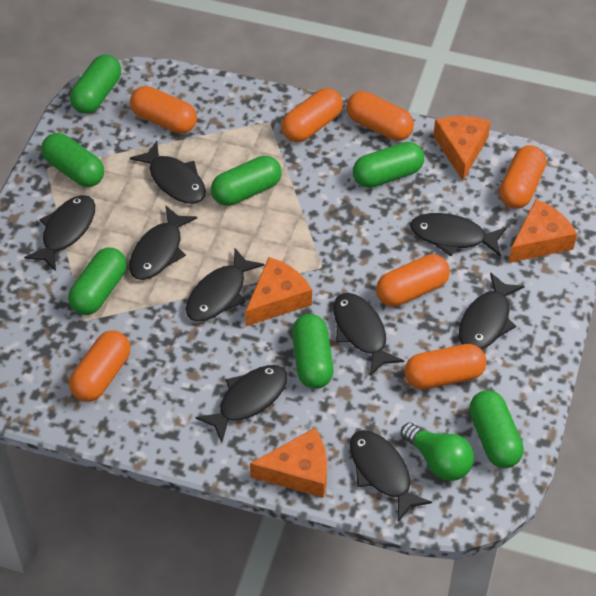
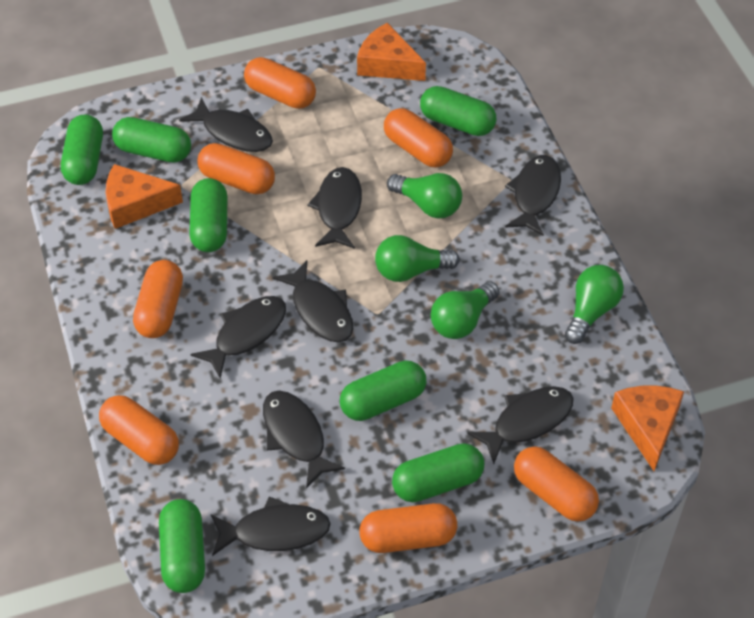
black fish: [24,195,95,271] [129,205,197,280] [130,141,206,204] [186,248,264,322] [195,365,287,442] [333,293,404,376] [350,430,432,522] [410,213,507,257] [459,272,525,350] = 9 -> [179,97,273,152] [191,296,286,378] [211,497,331,556] [263,390,345,488] [273,260,353,343] [307,167,362,249] [467,386,574,464] [505,155,561,236] = 8
green light bulb: [401,422,474,481] = 1 -> [375,235,460,282] [387,173,462,218] [431,282,500,339] [565,265,624,344] = 4
orange cheese: [245,257,312,326] [250,428,327,498] [433,116,491,181] [508,199,577,263] = 4 -> [106,164,183,229] [357,23,426,81] [611,386,684,471] = 3

